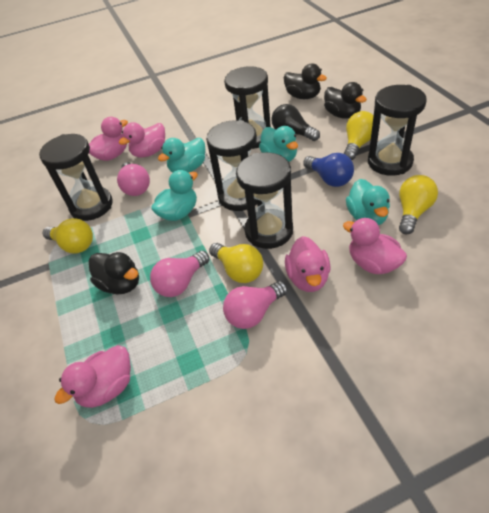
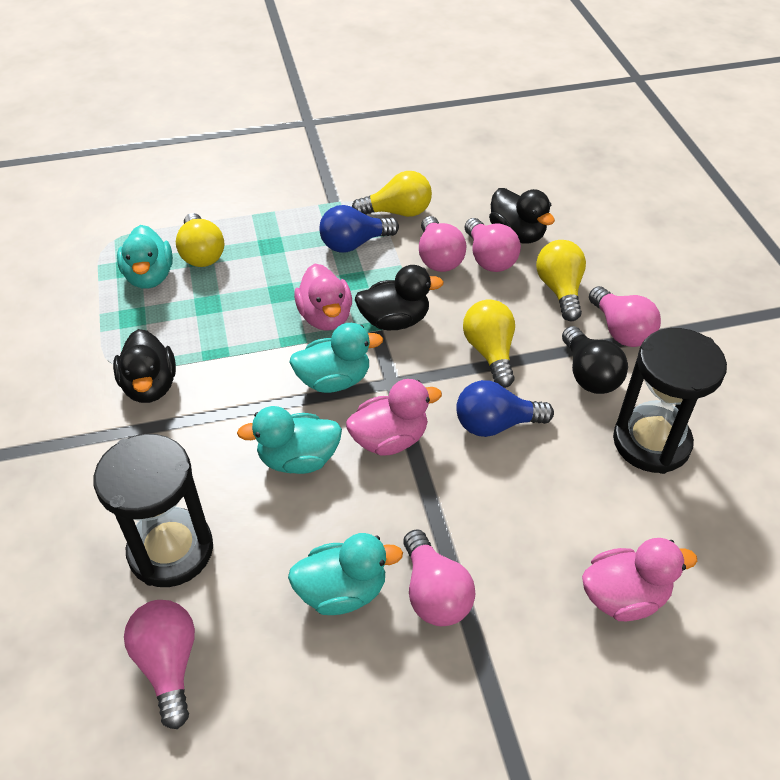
black hourglass: [39,134,113,221] [206,120,257,211] [224,66,271,149] [236,152,293,249] [368,85,427,176] = 5 -> [93,434,213,587] [613,328,727,474] = 2
blue light bulb: [303,153,354,187] = 1 -> [319,205,399,253] [456,380,554,437] = 2
pink duck: [54,345,131,408] [89,117,128,161] [119,122,165,158] [285,236,330,292] [343,218,407,274] = 5 -> [294,264,352,331] [346,379,442,455] [582,538,697,621] = 3
pink light bulb: [117,162,150,196] [150,251,209,297] [223,281,288,329] = 3 -> [124,600,195,729] [403,529,475,626] [419,216,467,272] [464,218,521,272] [589,286,661,347] = 5

